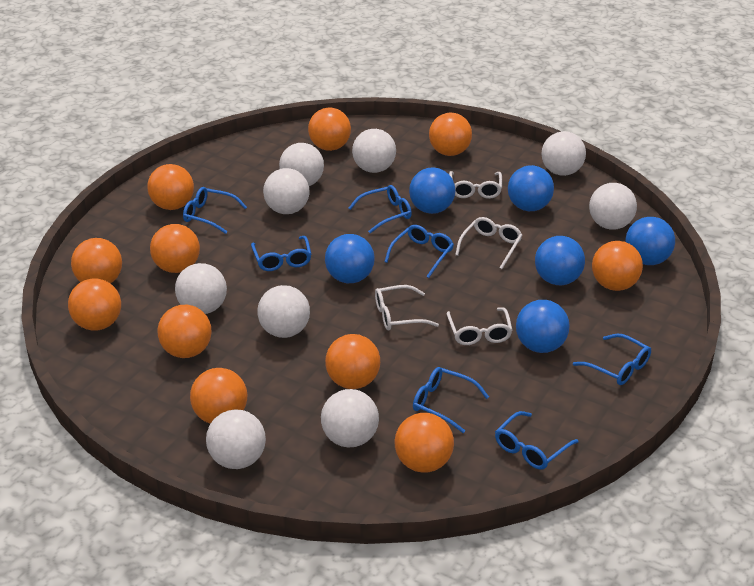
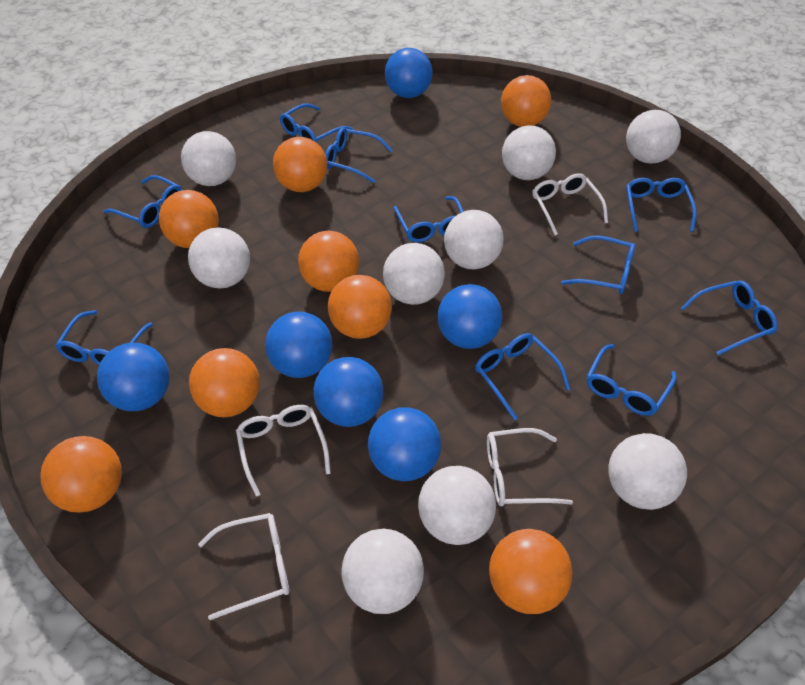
blue glasses: [183,187,247,234] [251,236,311,271] [349,185,412,233] [385,225,454,278] [413,367,489,433] [495,411,578,470] [573,333,651,385] = 7 -> [55,310,153,365] [103,175,182,228] [280,103,353,143] [325,127,392,183] [394,196,464,242] [475,333,570,421] [561,235,635,294] [587,344,677,416] [626,178,697,232] [681,280,778,355] = 10
orange ball: [68,279,121,331] [71,238,122,284] [147,164,194,210] [150,224,200,273] [157,305,212,358] [190,368,247,424] [308,108,351,151] [325,334,380,389] [395,413,454,473] [429,113,472,156] [592,241,643,291] = 11 -> [40,436,122,513] [159,190,219,248] [189,348,260,417] [273,137,327,192] [298,231,359,292] [328,275,392,339] [489,529,572,614] [501,75,551,127] = 8

